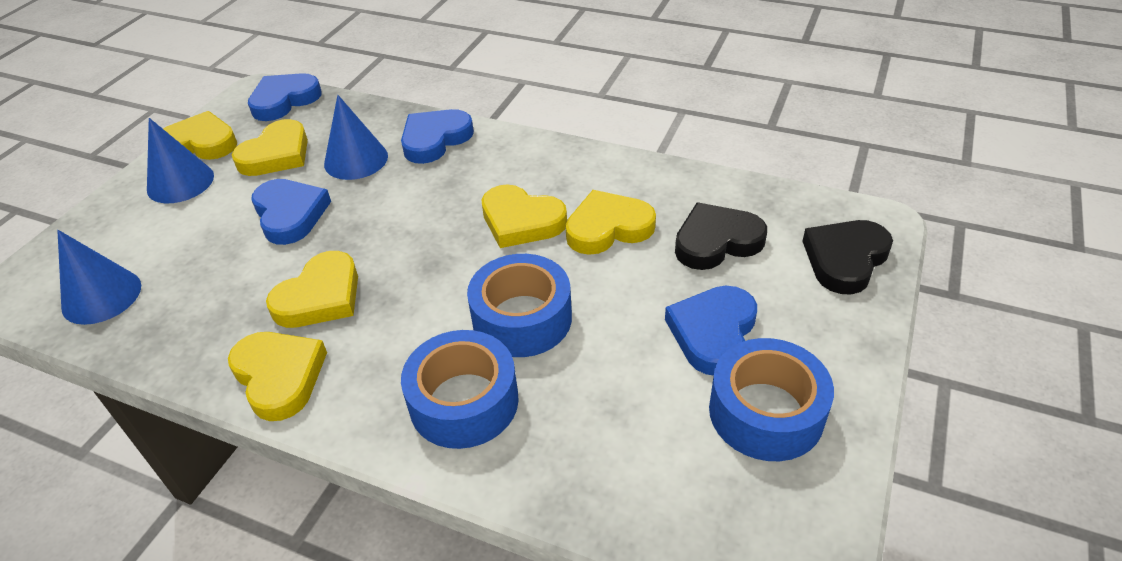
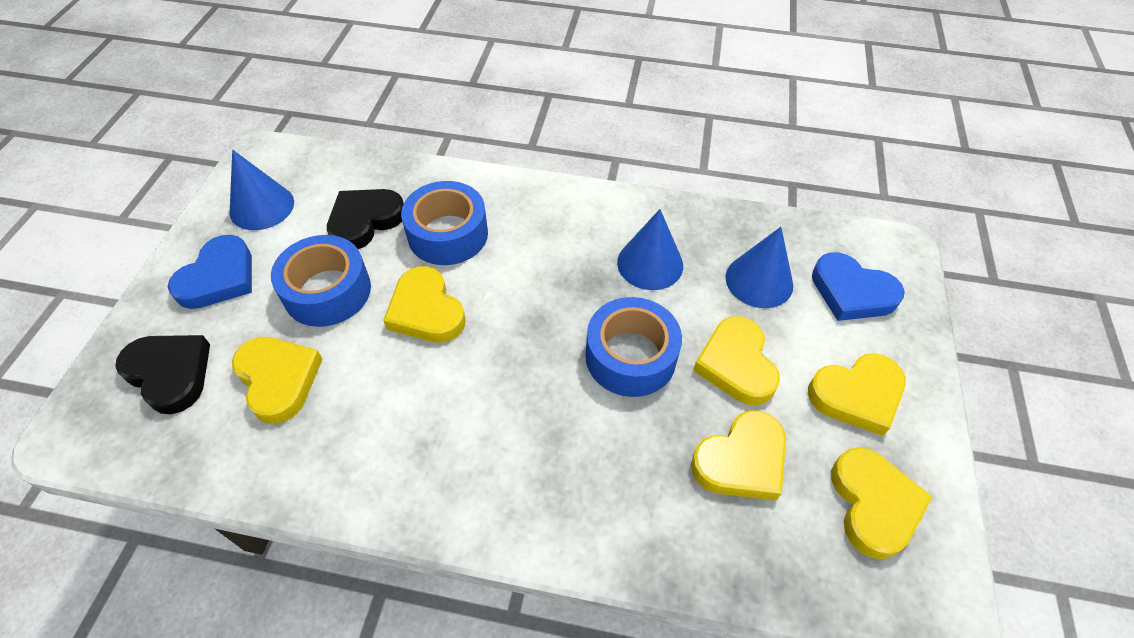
blue heart: [248,73,322,121] [252,179,331,245] [401,109,474,164] [665,285,757,375] = 4 -> [168,235,252,309] [812,252,905,321] = 2

